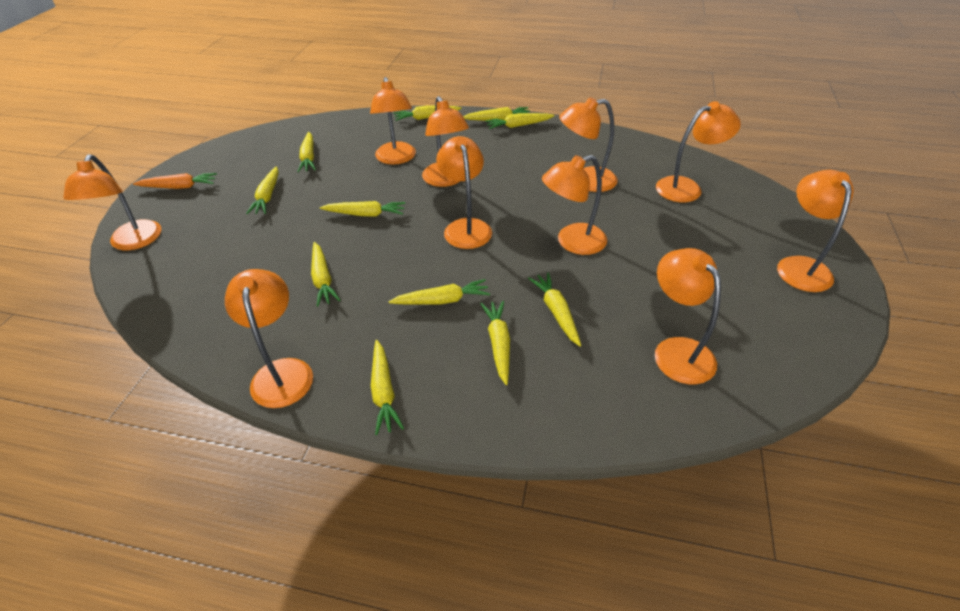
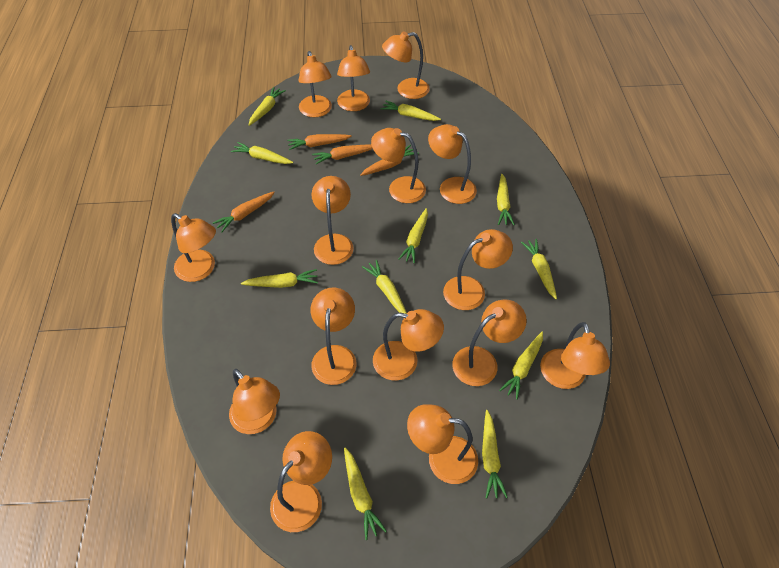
orange carrot: [133,173,217,189] = 1 -> [213,192,275,232] [287,134,352,150] [312,144,373,164] [360,145,419,176] = 4
orange lamp: [63,154,162,250] [225,269,313,408] [370,77,416,165] [422,96,469,187] [436,136,492,249] [542,155,607,255] [559,97,618,192] [655,248,721,384] [656,101,741,202] [777,170,853,292] = 10 -> [171,213,216,282] [229,369,280,434] [270,431,332,532] [299,51,332,117] [311,288,356,385] [312,176,354,265] [337,45,370,111] [371,128,426,203] [373,309,444,381] [382,31,430,99] [407,404,478,484] [428,124,477,204] [443,229,513,310] [452,300,527,386] [540,322,610,389] = 15

